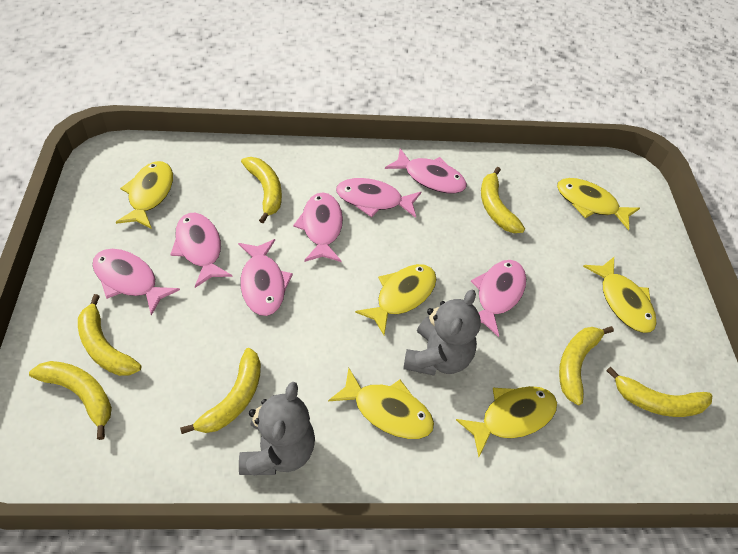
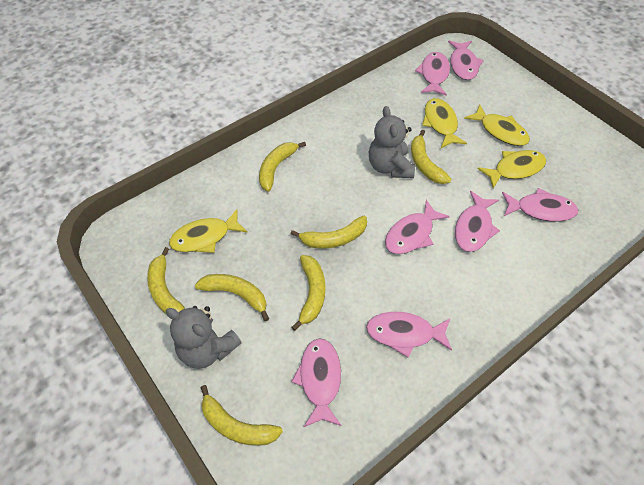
yellow fish: [116,161,173,229] [328,368,434,439] [355,264,436,335] [456,386,557,457] [557,178,640,230] [583,257,657,333] = 6 -> [169,209,248,253] [422,98,467,148] [464,105,530,146] [477,150,546,188] = 4

